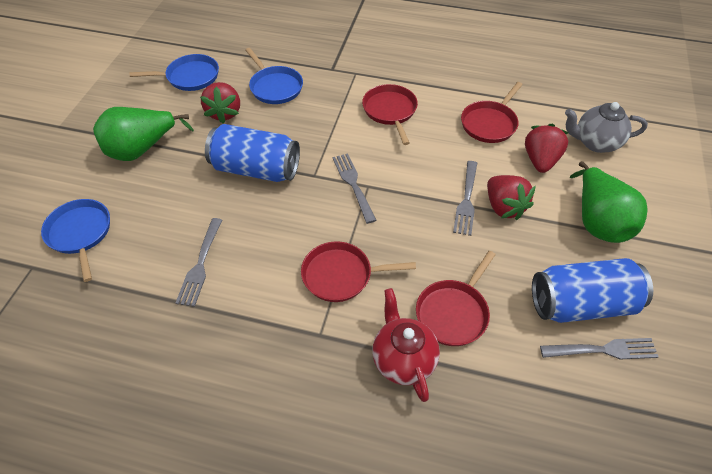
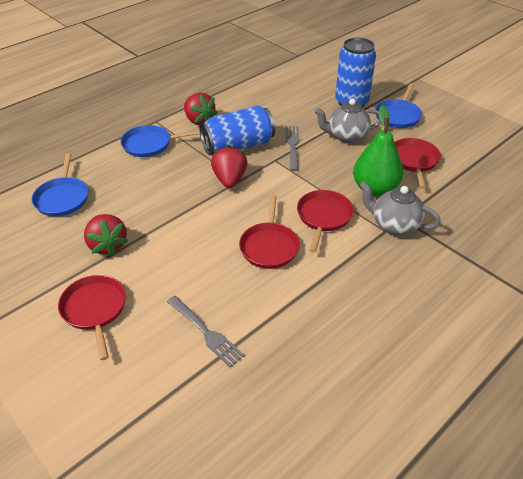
green pear: [93,107,194,161] [570,161,648,243] = 2 -> [353,105,403,196] = 1
grey fork: [176,218,222,307] [332,153,376,224] [453,161,477,236] [540,338,659,359] = 4 -> [167,296,245,367] [286,126,299,171] = 2
grey teapot: [565,102,648,153] = 1 -> [314,98,381,143] [360,181,441,235] = 2
red teapot: [372,288,440,402] = 1 -> none = 0

